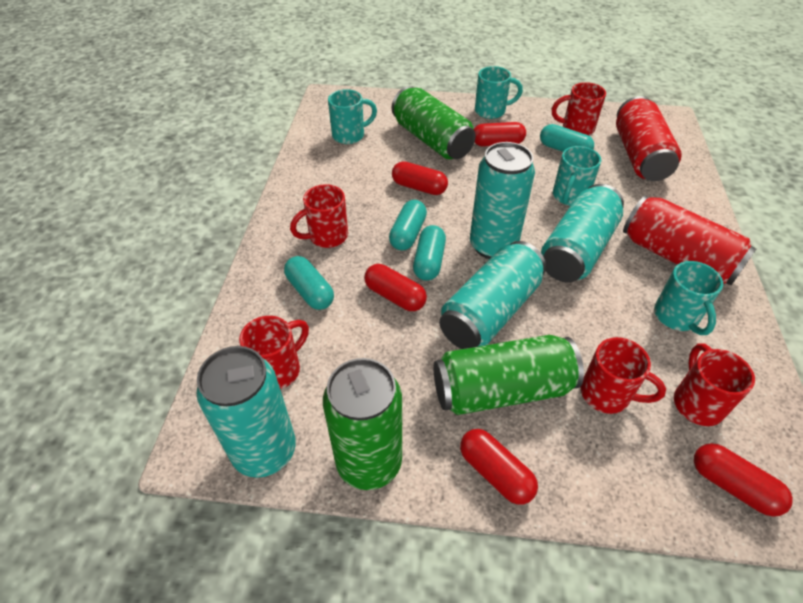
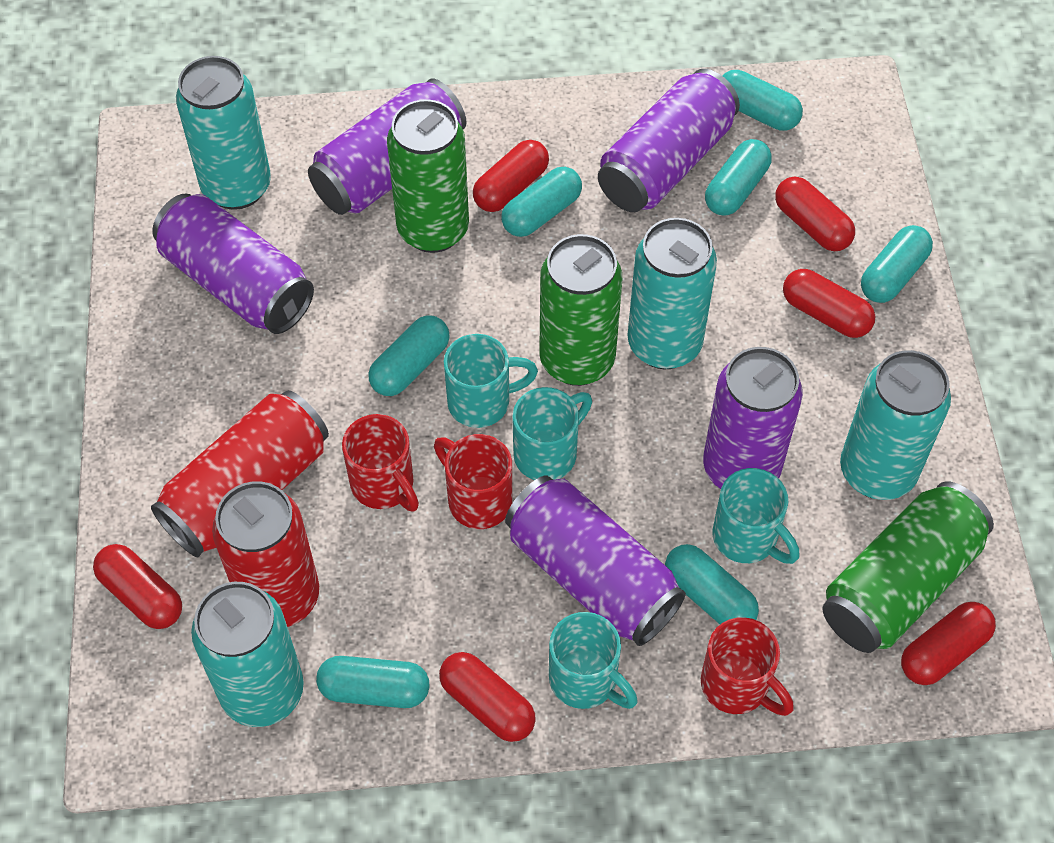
purple can: none = 0 -> [152,193,314,334] [308,79,466,215] [505,476,686,646] [598,69,740,212] [703,347,803,489] = 5
red capsule: [364,264,427,311] [392,161,448,195] [460,429,538,505] [473,122,526,147] [694,443,793,517] = 5 -> [93,544,182,629] [439,652,536,742] [473,140,549,212] [775,177,855,251] [783,269,875,338] [901,602,996,685] = 6
red mug: [239,316,309,389] [290,184,348,248] [552,82,606,135] [581,337,666,414] [674,343,755,426] = 5 -> [342,414,419,512] [434,434,512,529] [701,617,794,716] = 3
turquoise capsule: [284,256,334,310] [389,200,427,250] [413,225,446,281] [540,124,594,152] = 4 -> [316,656,429,708] [368,315,450,396] [501,167,582,237] [665,544,759,624] [705,139,772,216] [722,70,803,131] [861,225,933,303] = 7

